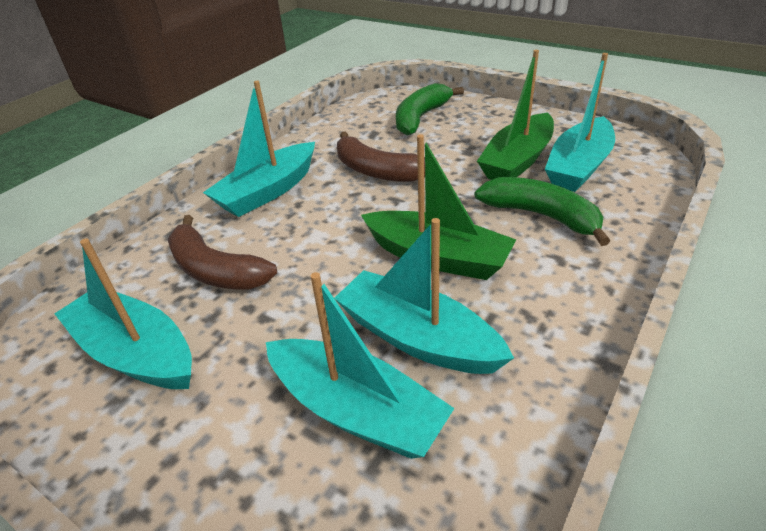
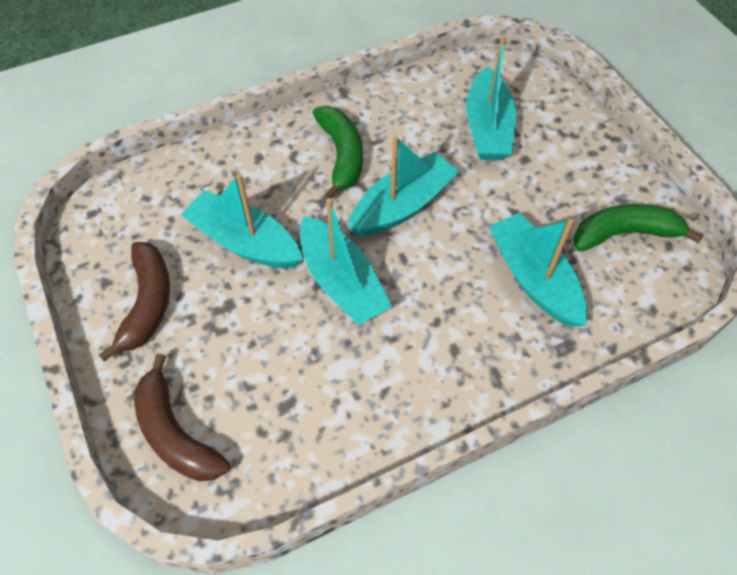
green boat: [361,134,516,280] [477,50,554,180] = 2 -> none = 0

